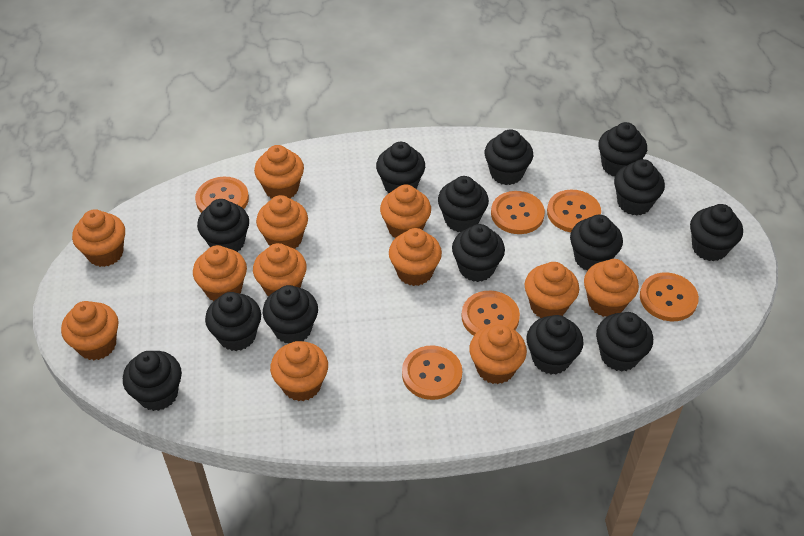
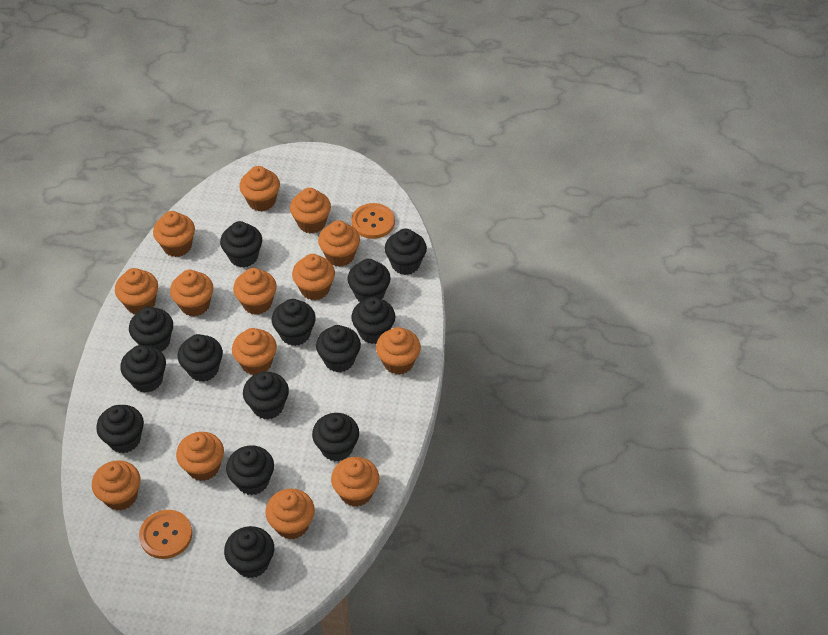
orange button: [195,177,249,213] [402,345,462,400] [461,291,520,336] [491,191,545,234] [547,190,601,232] [640,272,699,321] = 6 -> [139,510,192,559] [351,203,395,239] = 2
orange cupcake: [61,301,118,360] [72,209,125,267] [193,245,247,302] [253,243,307,296] [254,145,304,199] [256,195,308,249] [270,341,328,401] [380,185,431,238] [389,228,442,286] [469,324,527,384] [525,262,579,318] [584,259,639,317] = 12 -> [92,460,140,510] [115,268,158,314] [153,211,195,257] [170,270,213,317] [176,432,224,481] [232,328,277,375] [233,268,277,315] [239,166,280,211] [265,489,315,539] [290,188,331,234] [292,254,335,300] [318,220,360,267] [331,457,379,507] [376,327,421,375] = 14

